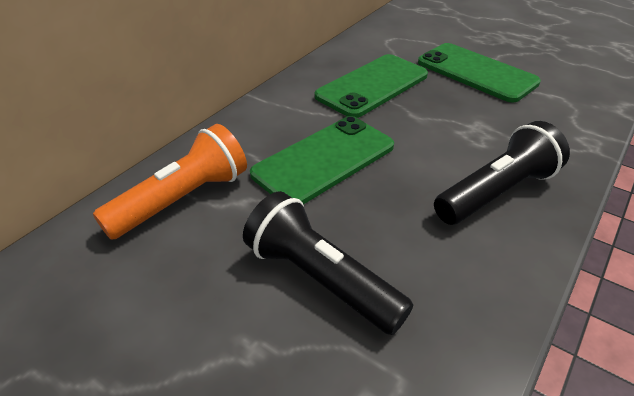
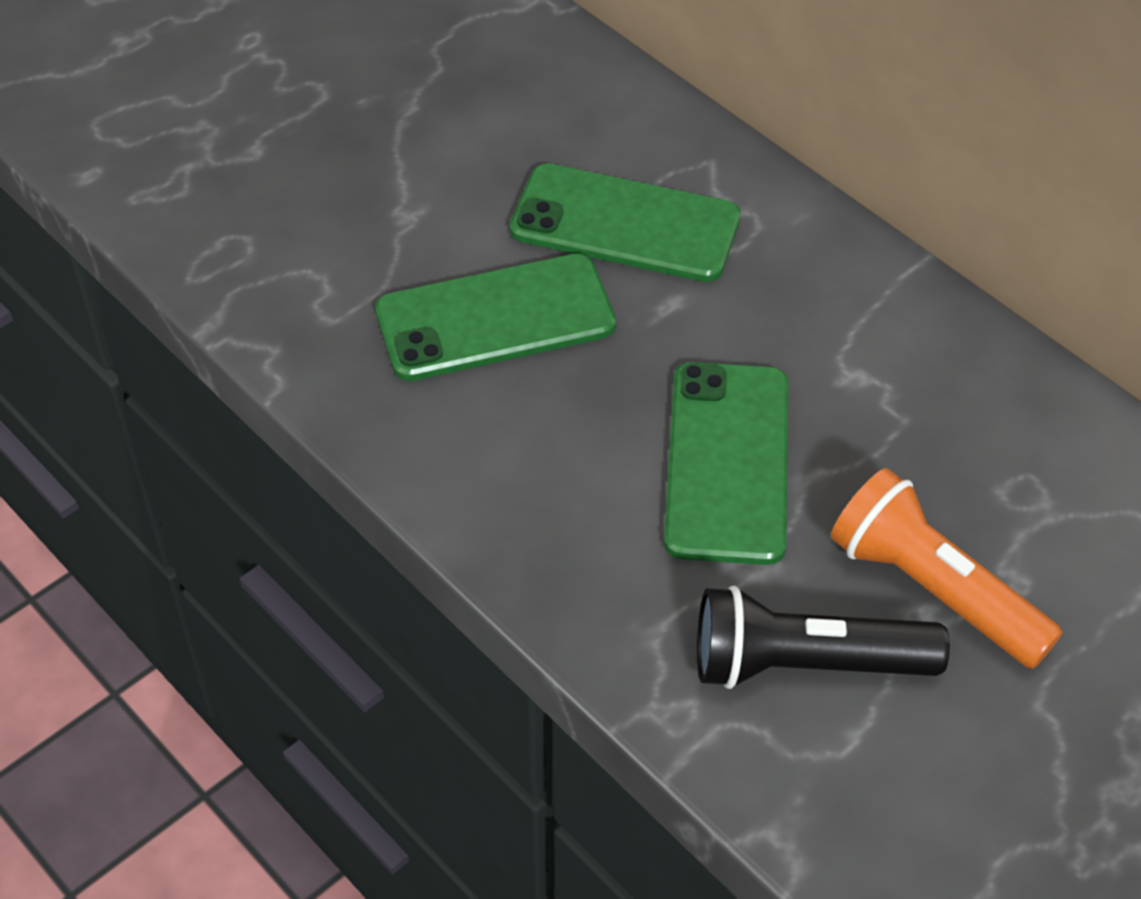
black flashlight: [243,191,413,335] [434,121,570,225] = 2 -> [697,586,950,689] = 1

